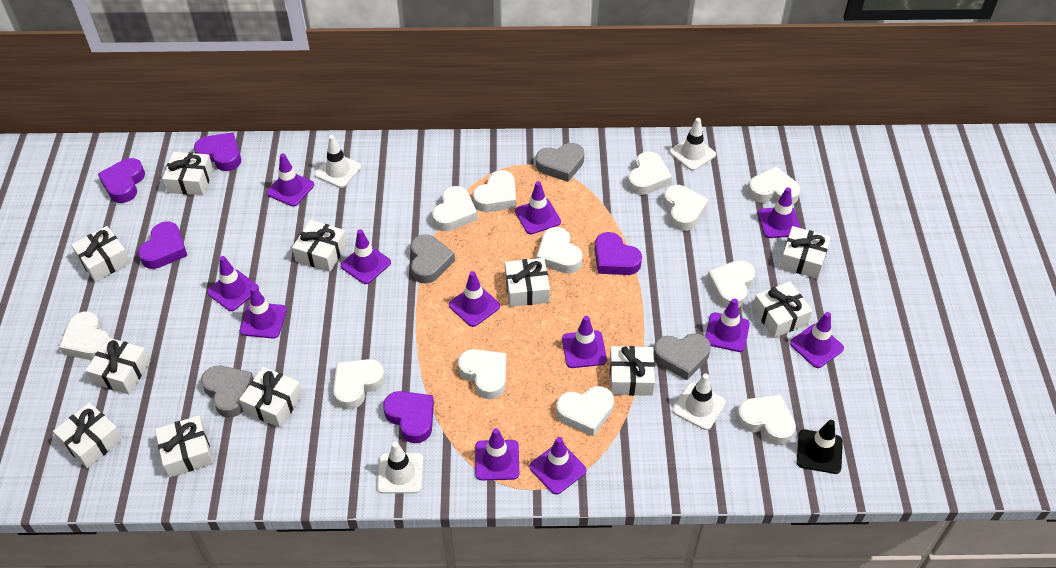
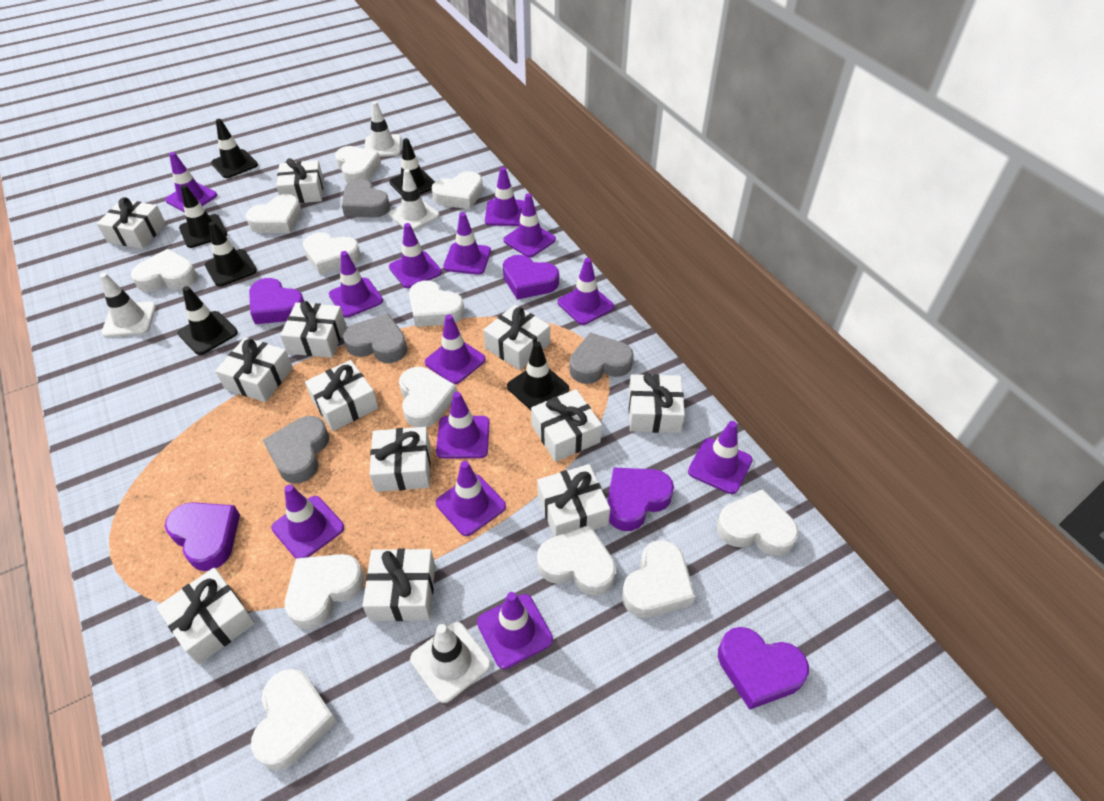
black traffic cone: [797,420,843,474] = 1 -> [178,286,238,355] [179,185,227,248] [205,221,257,287] [211,119,258,178] [389,138,435,196] [507,341,569,410] = 6
purple traffic cone: [207,256,259,311] [240,286,287,339] [267,154,314,207] [341,229,391,284] [449,271,500,327] [475,428,519,480] [515,181,561,234] [530,437,586,495] [562,316,607,368] [705,298,750,352] [758,187,801,238] [790,312,844,368] = 12 -> [165,152,217,212] [272,485,344,559] [329,251,383,318] [389,223,442,288] [425,314,486,384] [436,392,490,458] [436,461,506,536] [443,212,491,275] [477,592,553,669] [485,167,524,226] [503,193,556,257] [558,258,614,325] [688,421,753,494] = 13
white gift: [53,402,123,468] [71,226,131,282] [85,337,150,394] [155,415,213,478] [162,152,213,196] [239,367,303,428] [292,220,347,272] [505,258,550,307] [609,346,655,396] [752,281,812,338] [779,226,831,279] = 11 -> [97,197,166,249] [157,567,255,665] [215,337,293,402] [276,158,323,203] [280,301,346,358] [305,360,378,431] [362,548,435,621] [370,427,431,492] [483,305,550,370] [531,389,602,462] [537,464,610,537] [628,373,685,433] = 12

